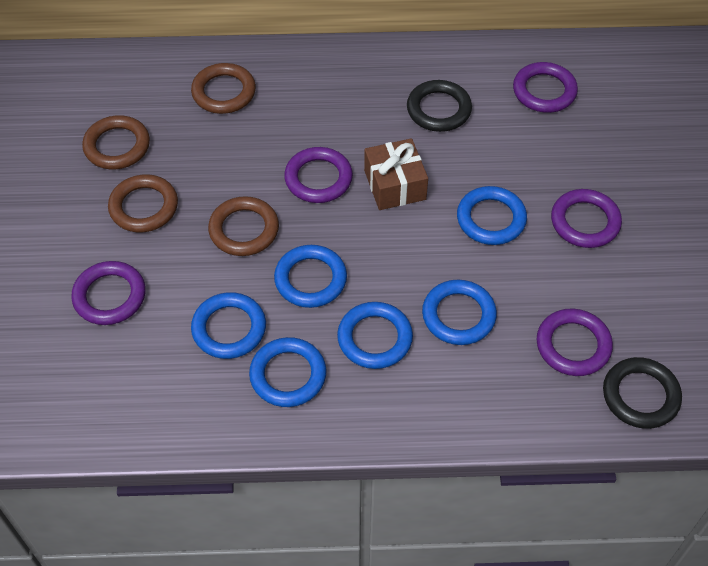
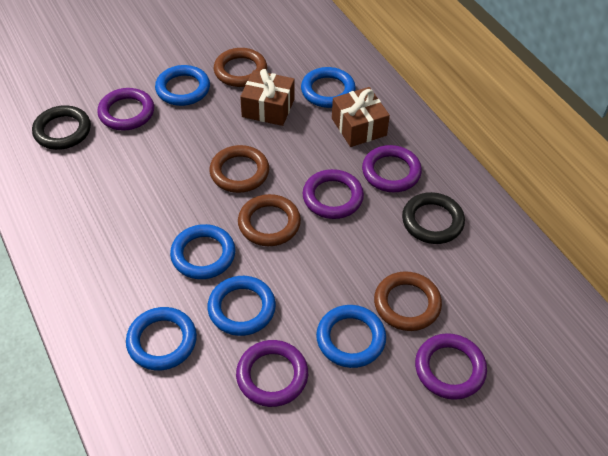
brown gift: [364,138,428,210] = 1 -> [240,69,295,126] [332,87,390,147] = 2

